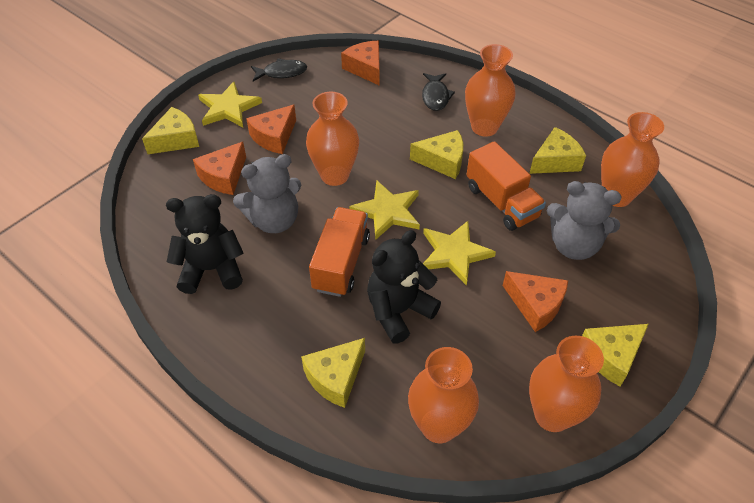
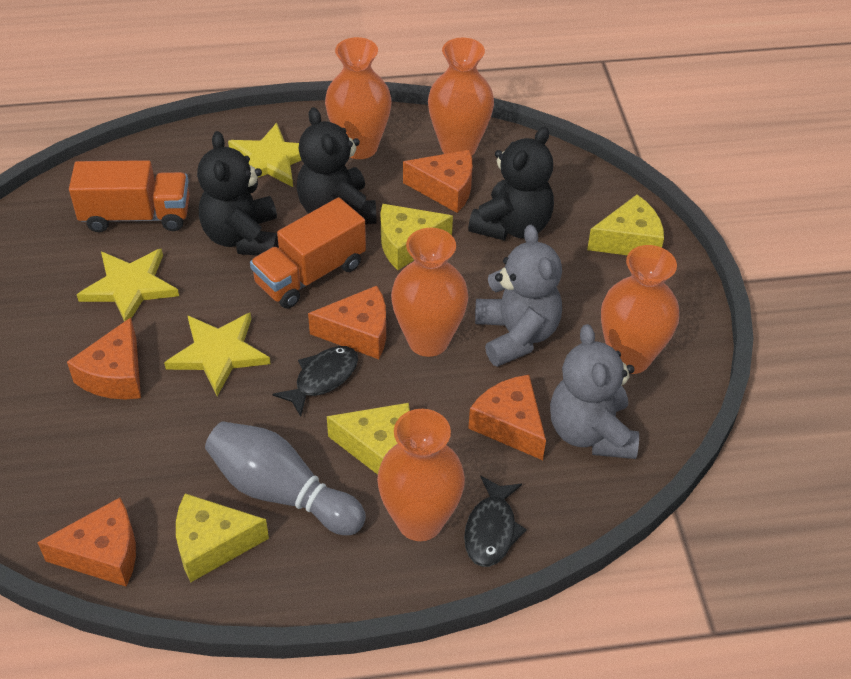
black teddy bear: [166,194,244,294] [367,230,441,344] = 2 -> [197,131,279,256] [296,107,377,224] [468,126,554,240] = 3
grey bowling pin: none = 0 -> [205,422,366,535] = 1
orange cheese: [193,142,246,195] [246,105,296,154] [341,41,380,85] [503,271,568,332] = 4 -> [37,498,136,587] [67,317,141,399] [308,286,386,359] [403,150,472,213] [468,375,546,460] = 5
yellow cheese: [142,107,199,154] [301,338,365,408] [410,130,463,179] [529,127,586,174] [582,324,649,386] = 5 -> [176,493,269,582] [327,403,410,475] [380,204,453,270] [587,195,664,255] = 4

